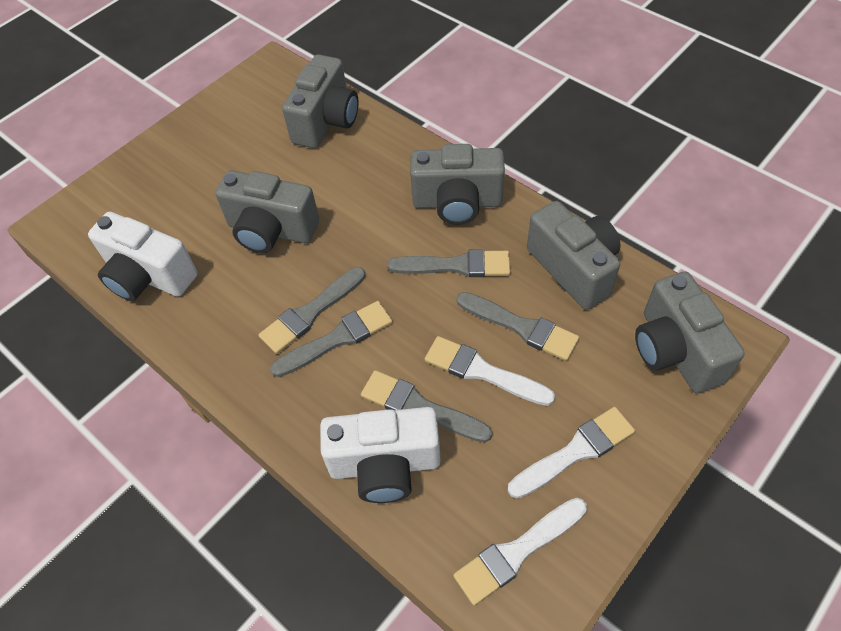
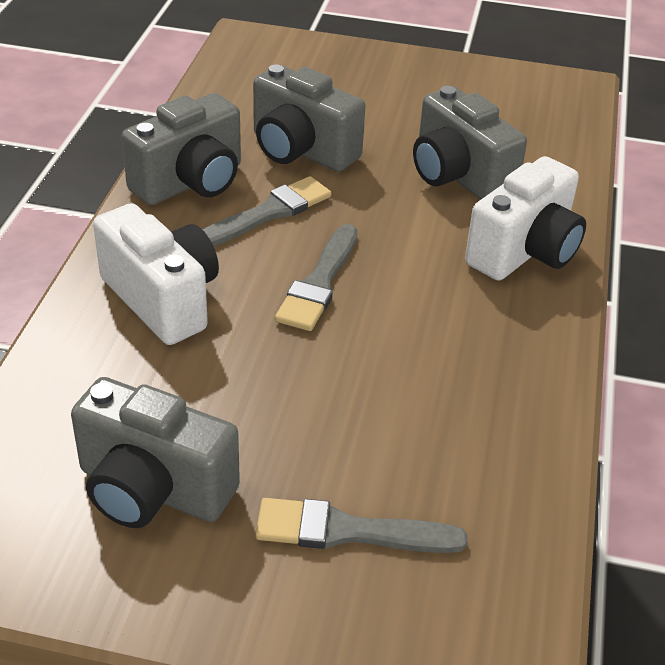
grey brush: [259,267,365,354] [270,301,392,377] [361,370,493,442] [387,249,510,277] [456,292,580,361] = 5 -> [202,176,331,246] [255,498,468,553] [275,224,358,331] = 3
grey camera: [215,170,319,253] [282,54,359,148] [410,144,505,225] [527,201,621,309] [635,271,745,393] = 5 -> [71,377,240,528] [122,93,241,205] [253,65,366,172] [413,86,527,200] = 4
white brush: [425,336,555,406] [453,498,587,605] [508,407,635,498] = 3 -> none = 0

